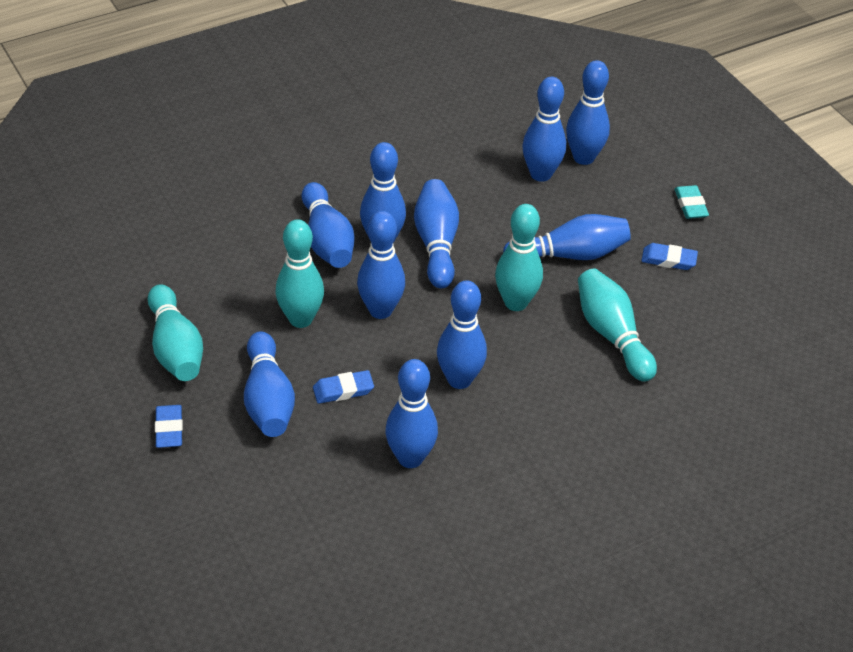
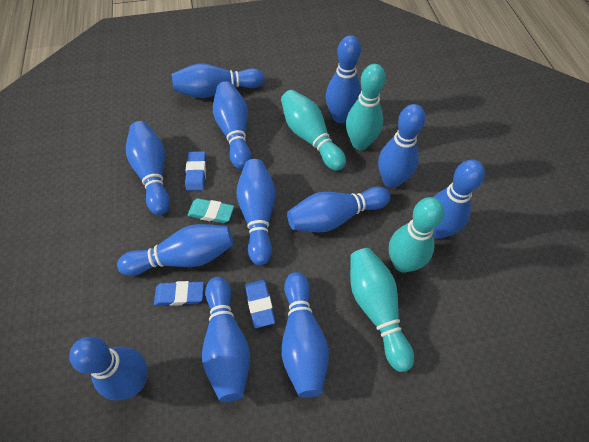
blue bowling pin: [244,331,295,437] [301,182,355,268] [357,211,405,319] [360,142,406,243] [385,359,438,468] [414,179,459,288] [437,280,487,389] [503,214,631,260] [522,77,566,182] [566,60,610,165] = 10 -> [69,336,148,401] [117,224,233,276] [126,121,170,215] [172,63,265,98] [202,277,250,402] [213,81,252,170] [236,159,276,265] [282,272,329,398] [287,187,391,232] [326,35,361,123] [378,104,426,188] [433,160,485,239] = 12

